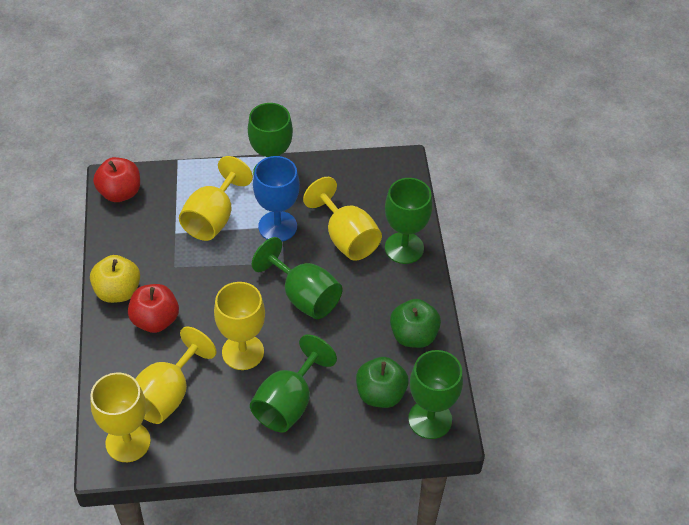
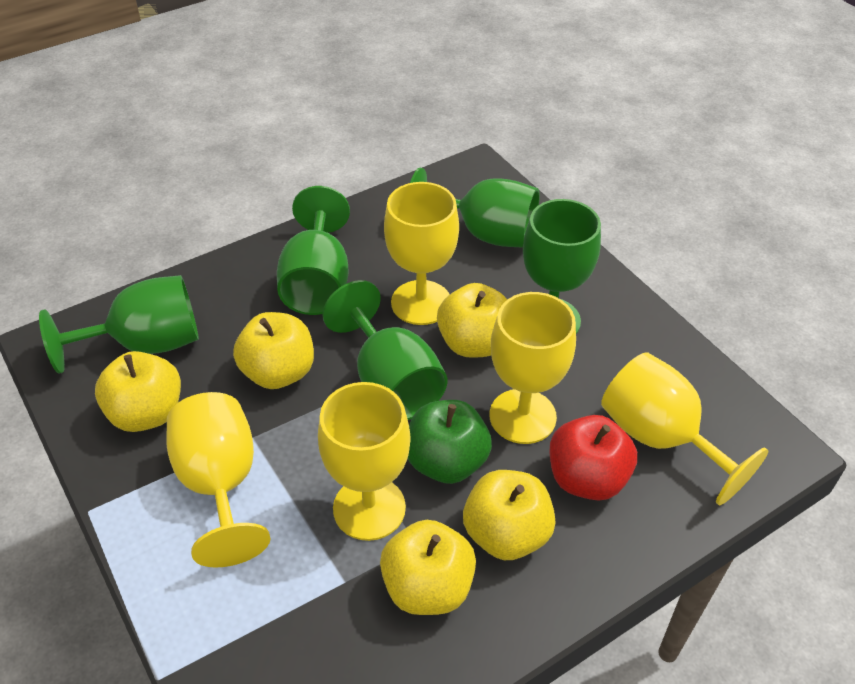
blue goblet: [253,156,300,241] = 1 -> none = 0
green apple: [356,357,409,408] [390,299,441,348] = 2 -> [408,400,492,484] = 1
red apple: [93,157,140,202] [128,284,179,333] = 2 -> [549,415,637,500] = 1
yellow apple: [90,255,140,303] = 1 -> [95,351,181,432] [233,312,314,389] [380,520,476,615] [437,283,507,358] [463,470,555,560] = 5

